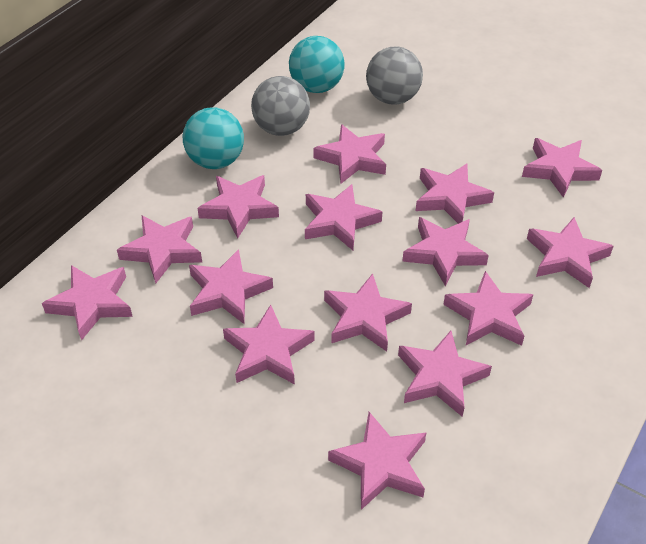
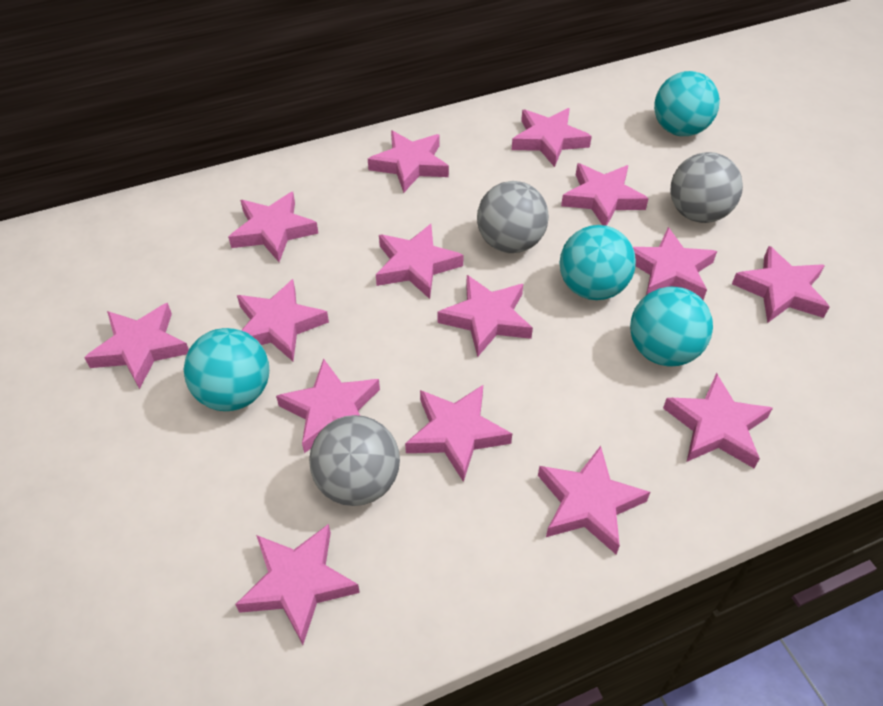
grey ball: [251,76,310,136] [366,47,423,104] = 2 -> [309,415,400,506] [477,181,549,253] [670,152,743,223] = 3
turquoise ball: [182,107,244,169] [289,36,344,93] = 2 -> [184,328,269,411] [560,225,636,300] [630,286,713,366] [654,71,720,136] = 4

